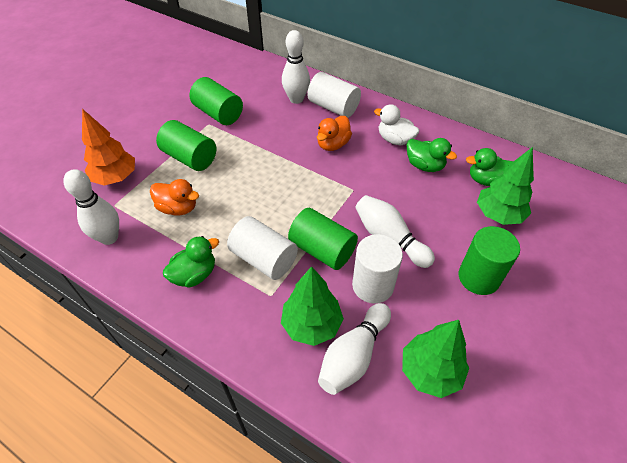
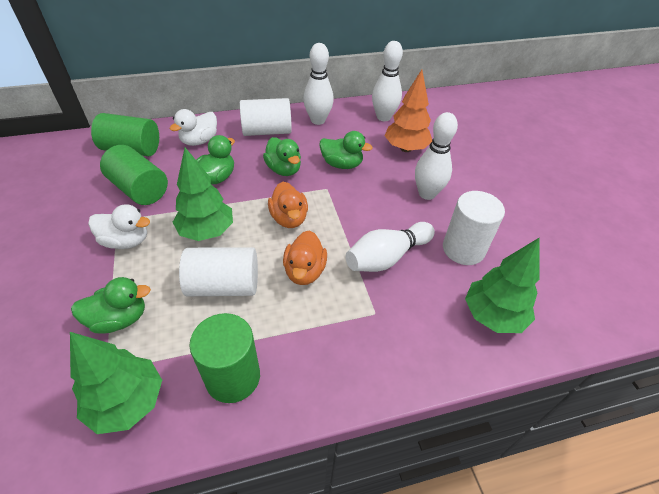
green cylinder: [156,120,216,171] [190,77,243,125] [288,208,358,270] [459,226,520,295] = 4 -> [91,113,159,156] [100,145,168,205] [189,313,260,403] = 3
green duck: [163,236,219,288] [407,138,457,172] [466,148,514,186] = 3 -> [71,277,151,333] [196,135,235,184] [263,137,301,176] [319,131,373,169] = 4
white duck: [374,104,419,145] = 1 -> [88,204,150,249] [169,109,217,146] = 2

